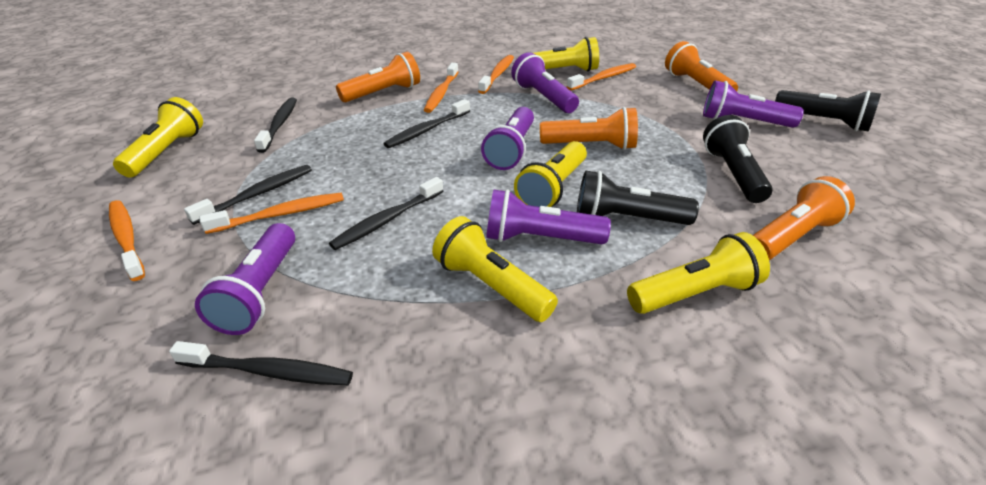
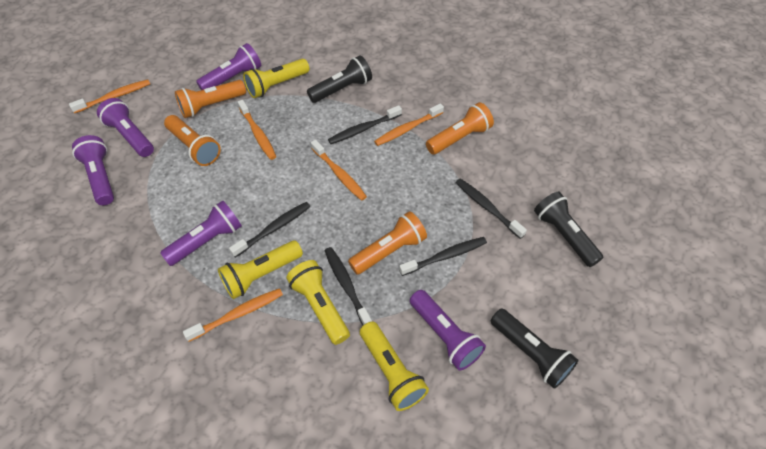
yellow flashlight: [113,97,203,178] [432,216,558,322] [514,141,587,207] [533,37,599,72] [627,232,770,314] = 5 -> [218,240,303,299] [243,59,309,98] [286,260,350,345] [360,321,429,411] = 4

